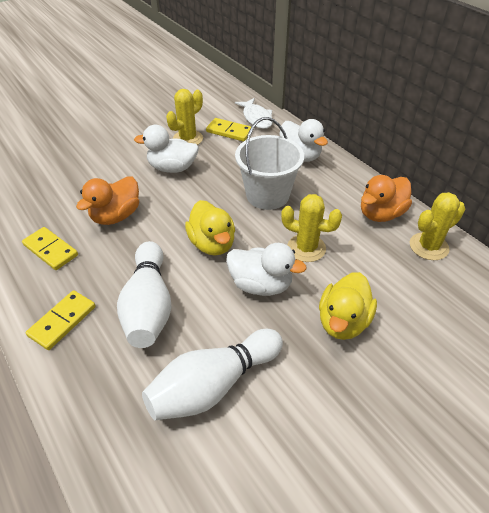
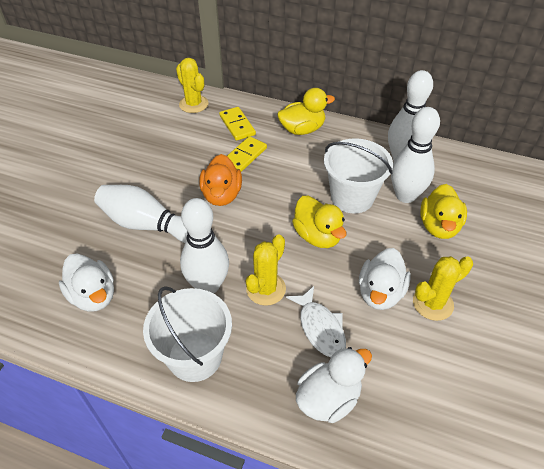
orange duck: [76,176,139,225] [361,175,412,222] = 2 -> [199,154,242,206] = 1
white bowling pin: [117,241,171,348] [142,329,283,420] = 2 -> [94,185,188,243] [180,198,229,294] [388,70,433,160] [391,107,440,203] = 4
white bucket: [235,117,304,210] = 1 -> [143,286,232,382] [324,139,393,213] = 2
yellow domino: [22,227,78,270] [26,290,96,350] [206,118,251,142] = 3 -> [219,107,256,141] [227,136,267,172] = 2
yellow duck: [185,200,235,256] [319,272,377,340] = 2 -> [277,88,335,135] [292,196,346,248] [420,184,467,239] = 3

